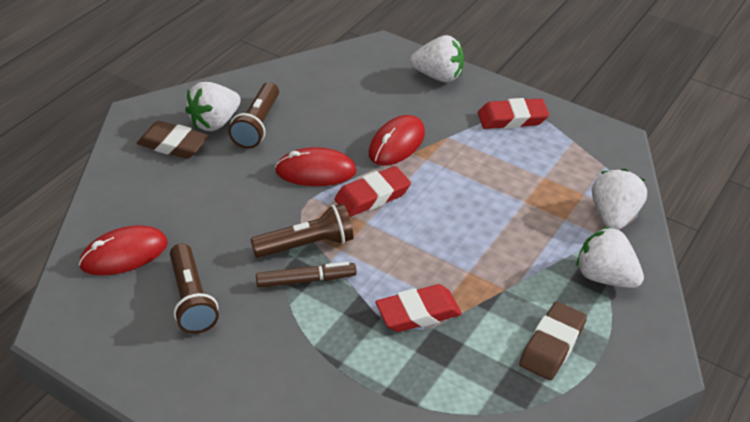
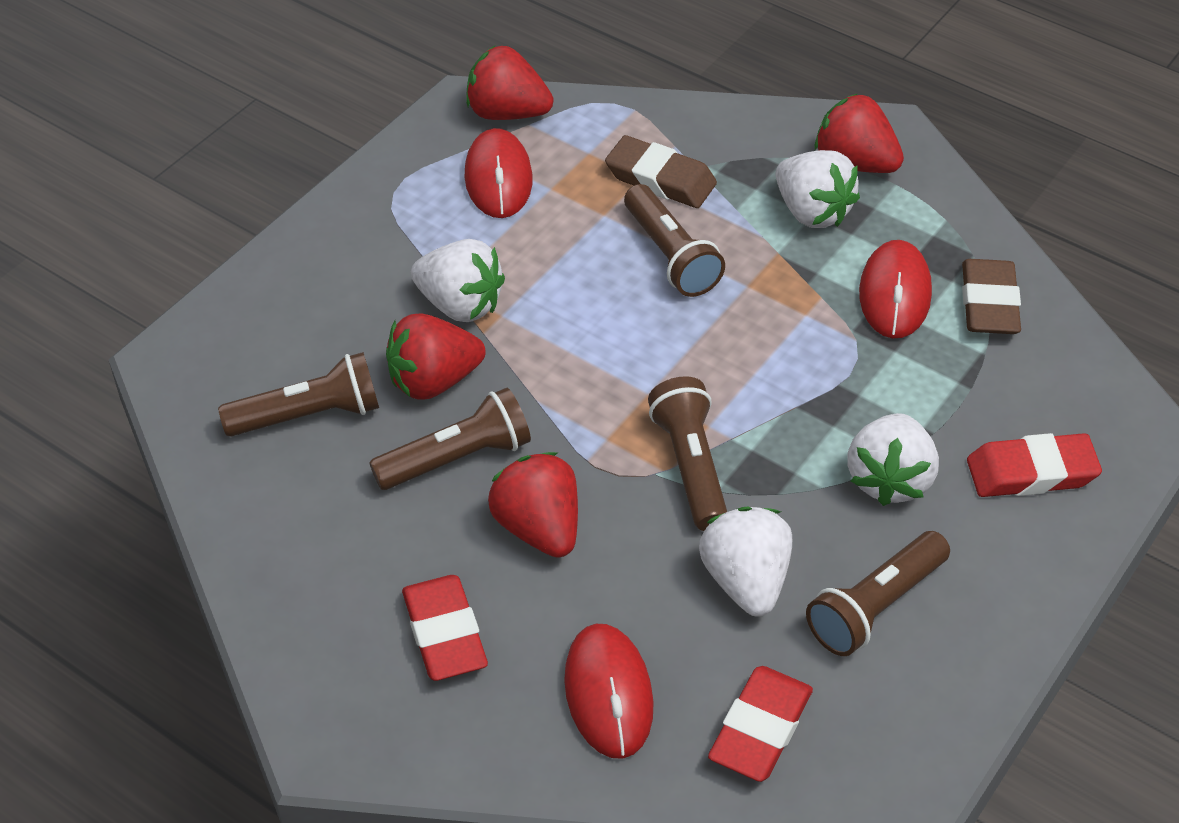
brown flashlight: [170,243,219,334] [228,82,279,149] [250,204,354,258] = 3 -> [218,352,379,437] [369,388,531,490] [624,184,725,297] [648,376,727,531] [806,531,950,656] = 5
brown marker: [256,262,357,288] = 1 -> none = 0
red strawberry: none = 0 -> [386,313,485,400] [466,46,554,120] [488,452,578,558] [815,93,904,173] = 4

